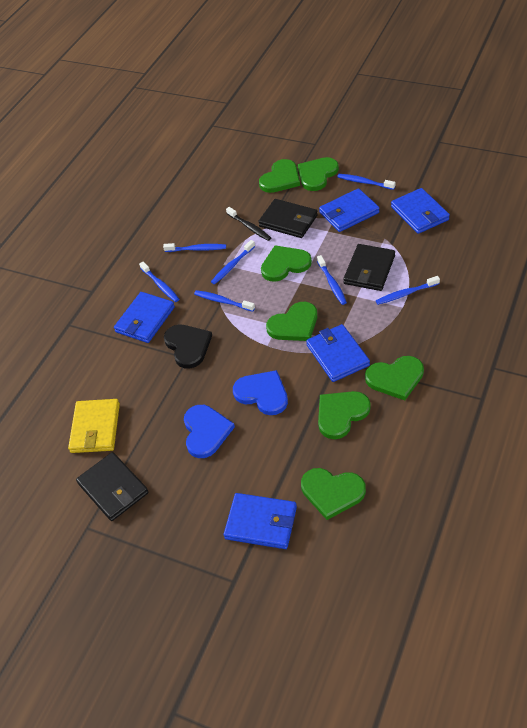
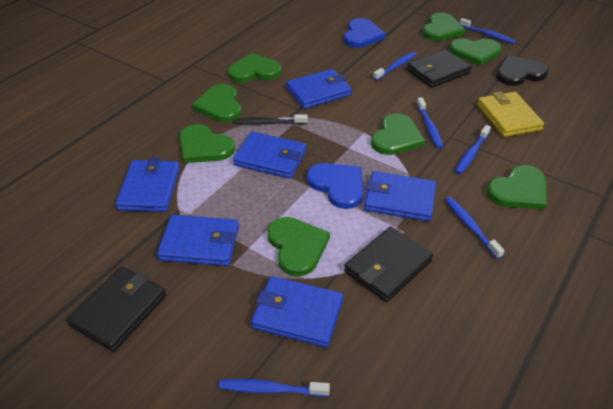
blue toothbrush: [139,262,179,302] [163,243,226,252] [194,290,255,312] [211,240,255,284] [317,255,347,305] [337,174,395,190] [376,276,440,305] = 7 -> [219,379,330,397] [373,52,417,81] [417,97,443,149] [445,197,505,259] [455,125,491,174] [459,18,516,44] = 6
blue wallet: [114,292,175,343] [224,493,297,549] [306,324,370,382] [319,188,379,232] [391,188,450,234] = 5 -> [116,158,180,212] [157,215,239,266] [233,131,307,179] [251,276,343,348] [286,69,352,109] [364,171,437,222] = 6
green heart: [259,159,300,193] [261,246,312,282] [266,302,317,341] [298,157,339,191] [301,468,366,520] [318,391,371,439] [365,356,424,400] = 7 -> [179,124,235,163] [192,84,242,122] [228,53,282,83] [267,217,330,276] [371,113,425,155] [423,13,466,41] [449,38,502,66] [487,165,547,210] = 8

